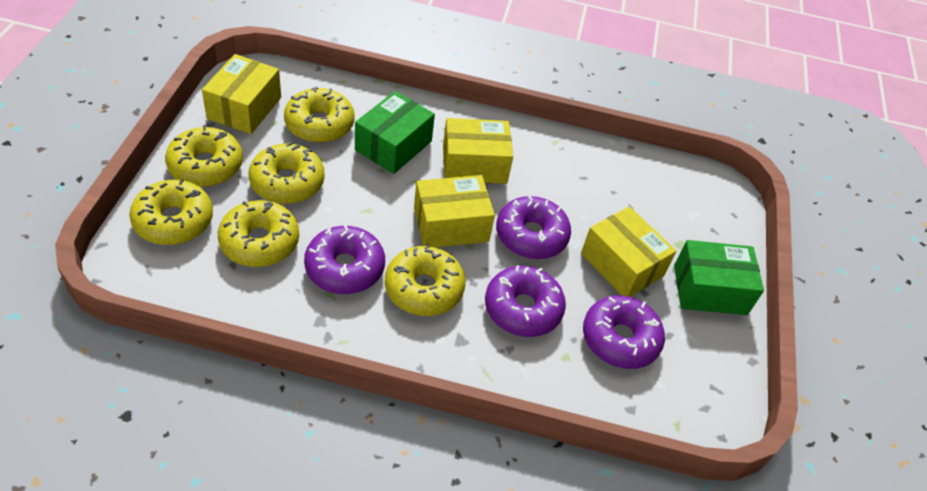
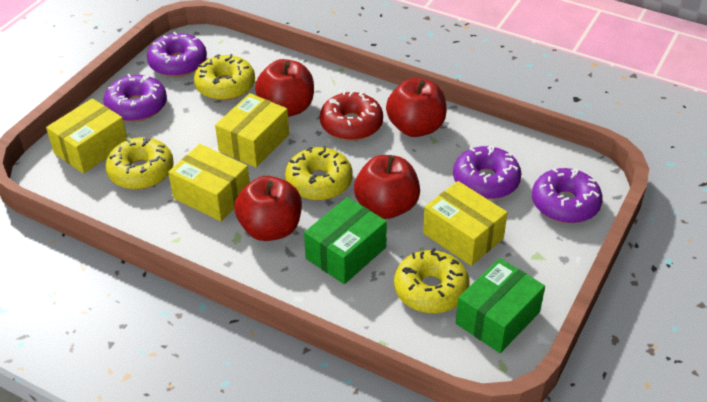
red apple: none = 0 -> [235,176,302,241] [255,59,314,117] [354,155,420,219] [386,78,447,137] = 4
red donut: none = 0 -> [320,91,383,141] = 1
yellow donut: [130,179,213,245] [165,125,243,187] [218,200,299,267] [249,142,325,204] [284,87,354,143] [385,244,465,316] = 6 -> [106,137,174,189] [194,54,255,100] [285,146,353,200] [394,248,469,313] = 4

